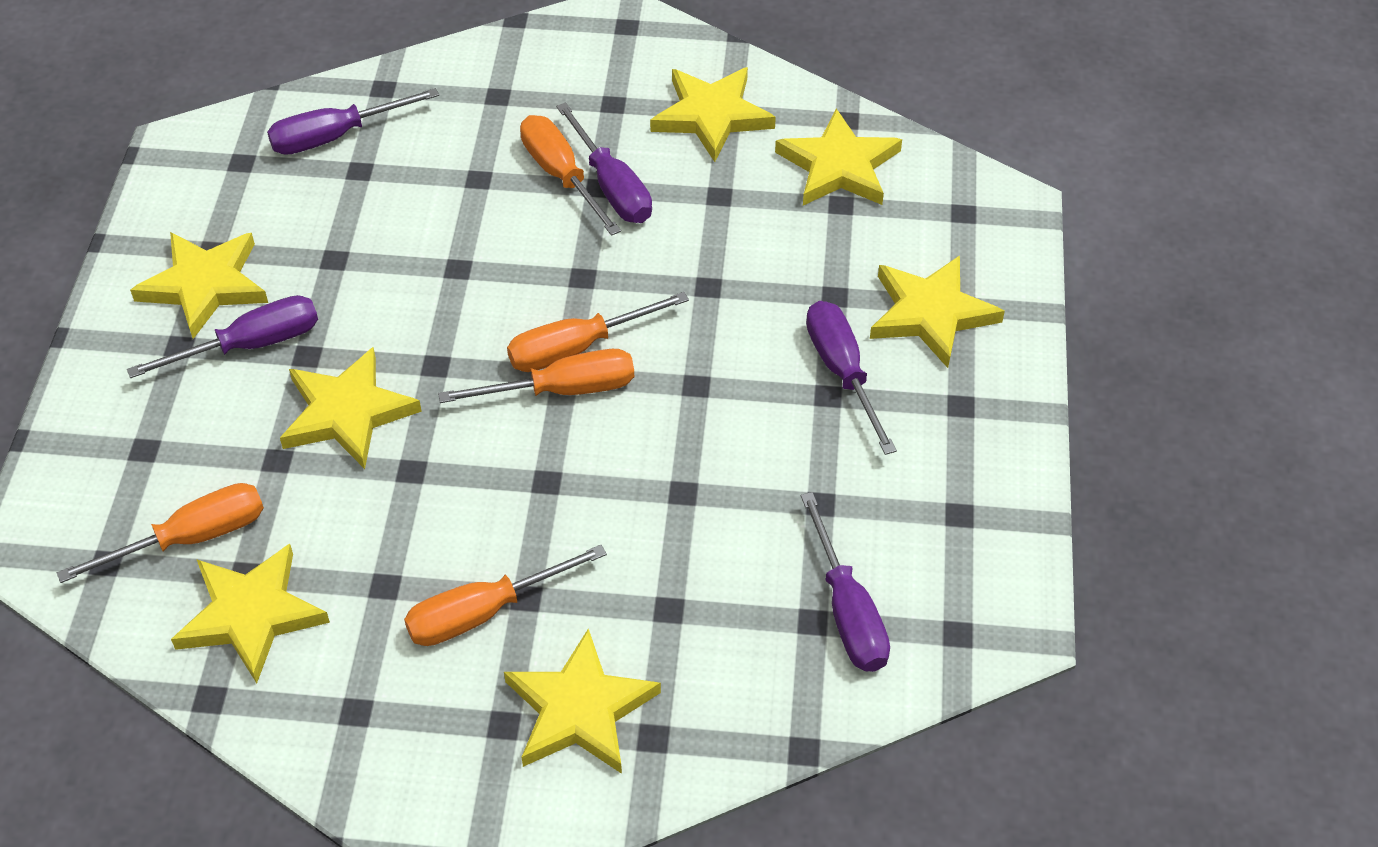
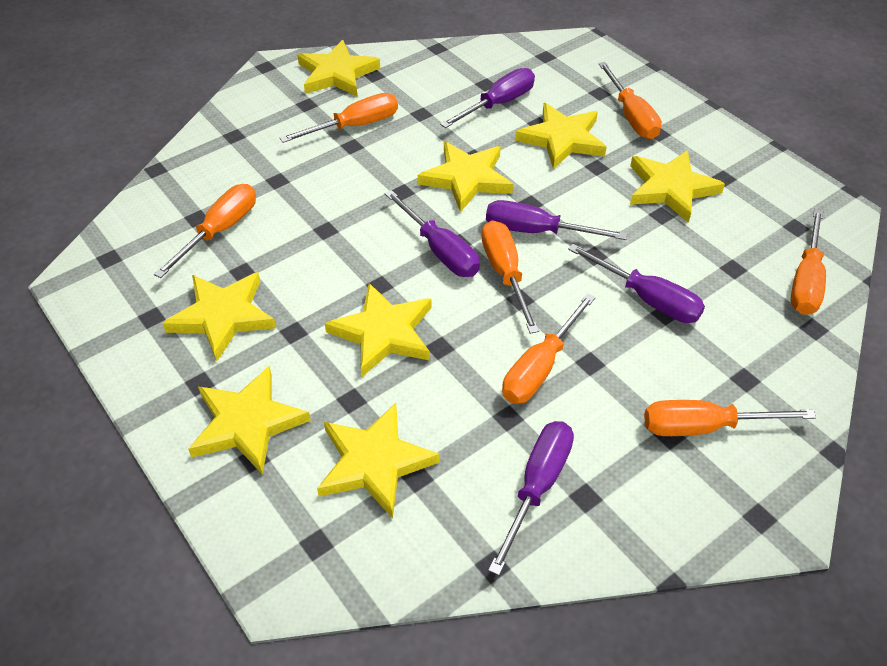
orange screwdriver: [57,483,264,583] [404,545,607,646] [438,349,634,403] [507,292,689,372] [520,115,621,236] = 5 -> [154,184,256,278] [280,93,398,143] [481,220,539,334] [502,293,596,404] [598,62,662,139] [644,400,816,436] [791,209,826,315] = 7
yellow star: [130,232,268,339] [171,544,330,683] [280,347,422,469] [504,629,661,774] [650,67,776,162] [775,108,902,206] [870,255,1005,368] = 7 -> [162,272,276,361] [188,366,311,475] [297,40,380,96] [317,403,440,518] [324,283,431,377] [418,141,513,212] [515,103,607,169] [630,150,725,223] = 8

